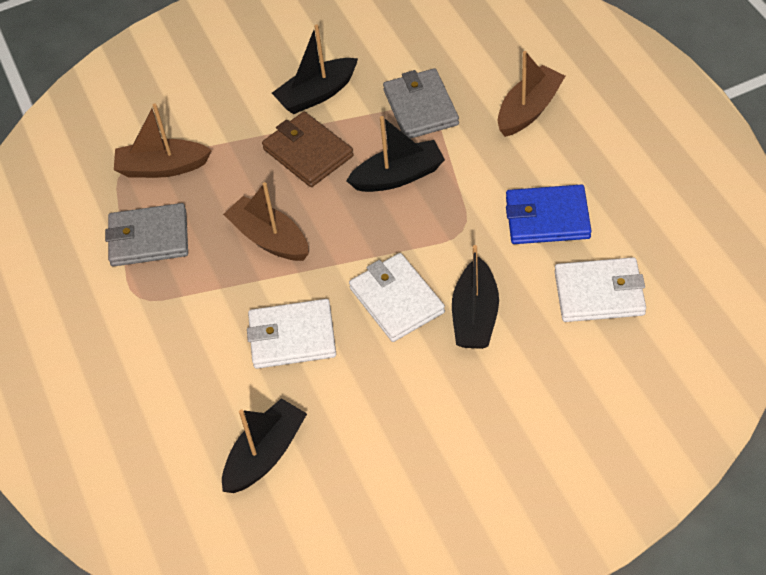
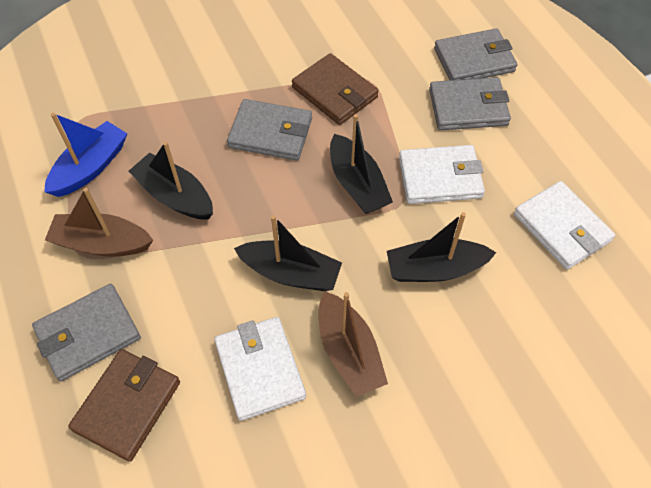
blue boat: none = 0 -> [44,113,127,197] = 1
blue wallet: [506,184,592,244] = 1 -> none = 0
brown boat: [114,104,212,178] [223,182,309,261] [498,51,565,137] = 3 -> [45,188,153,257] [319,291,388,397] = 2
brown wallet: [262,112,354,187] = 1 -> [68,349,180,462] [292,53,379,125] = 2
grey wallet: [105,203,188,267] [383,68,459,139] = 2 -> [32,284,141,381] [227,99,312,161] [429,77,511,130] [434,28,518,80] = 4

